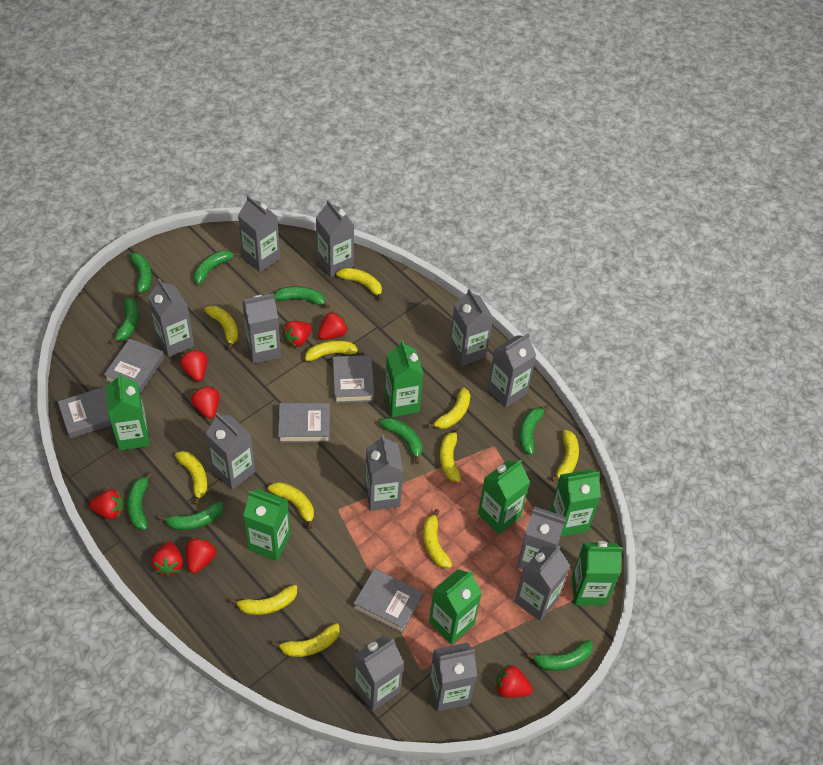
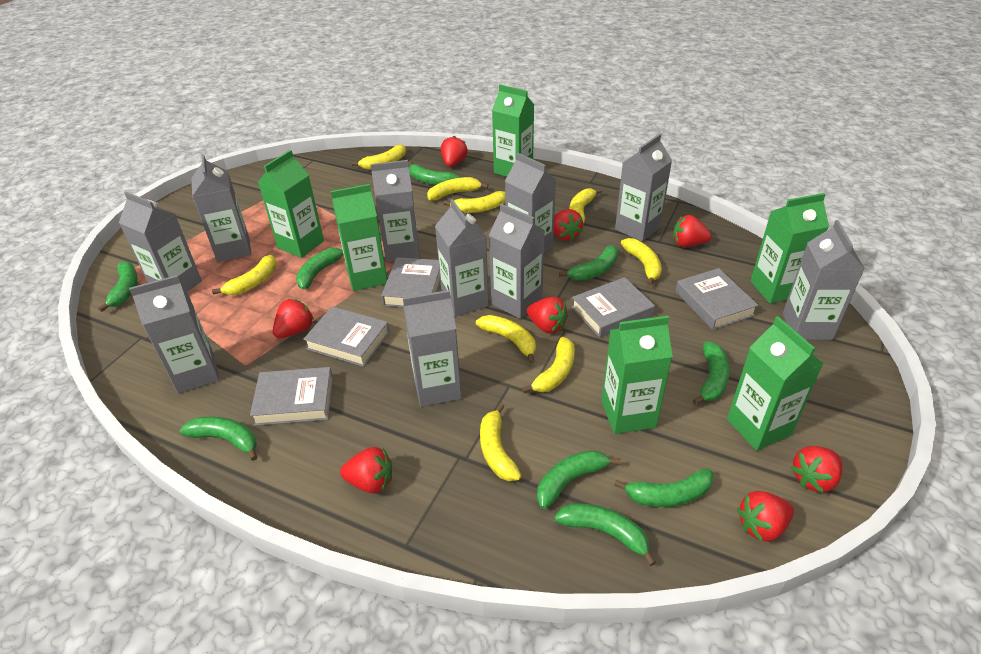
green carton: [106,373,150,450] [243,489,290,561] [385,340,424,417] [429,569,482,645] [478,459,530,534] [550,469,601,537] [572,541,623,606] = 7 -> [258,150,324,258] [331,184,387,291] [492,85,534,177] [601,316,673,434] [727,316,824,451] [750,193,829,304] = 6
grey carton: [148,278,194,357] [206,413,255,490] [238,196,280,272] [242,294,281,364] [316,200,354,277] [354,635,404,711] [365,434,403,511] [429,643,477,711] [449,288,493,366] [487,333,536,407] [514,546,570,621] [516,507,566,570] = 12 -> [119,192,202,292] [129,275,220,393] [192,154,252,262] [370,160,420,262] [403,290,462,407] [435,199,489,316] [489,204,545,319] [505,153,556,252] [615,134,672,242] [783,220,865,340] = 10
yellow banana: [175,451,207,505] [204,306,238,350] [230,585,297,615] [268,482,314,529] [272,623,339,657] [305,340,364,361] [336,267,383,301] [423,509,452,568] [427,388,471,429] [440,428,461,482] [551,430,579,482] = 11 -> [212,255,276,295] [352,145,406,170] [427,177,488,201] [444,191,505,213] [476,315,536,364] [480,403,522,481] [522,337,575,393] [570,188,602,224] [621,238,662,286] = 9

